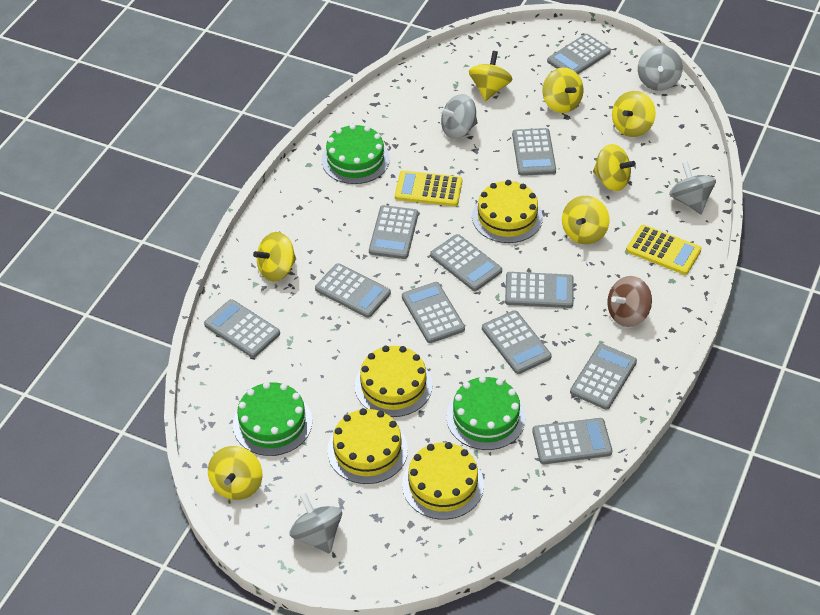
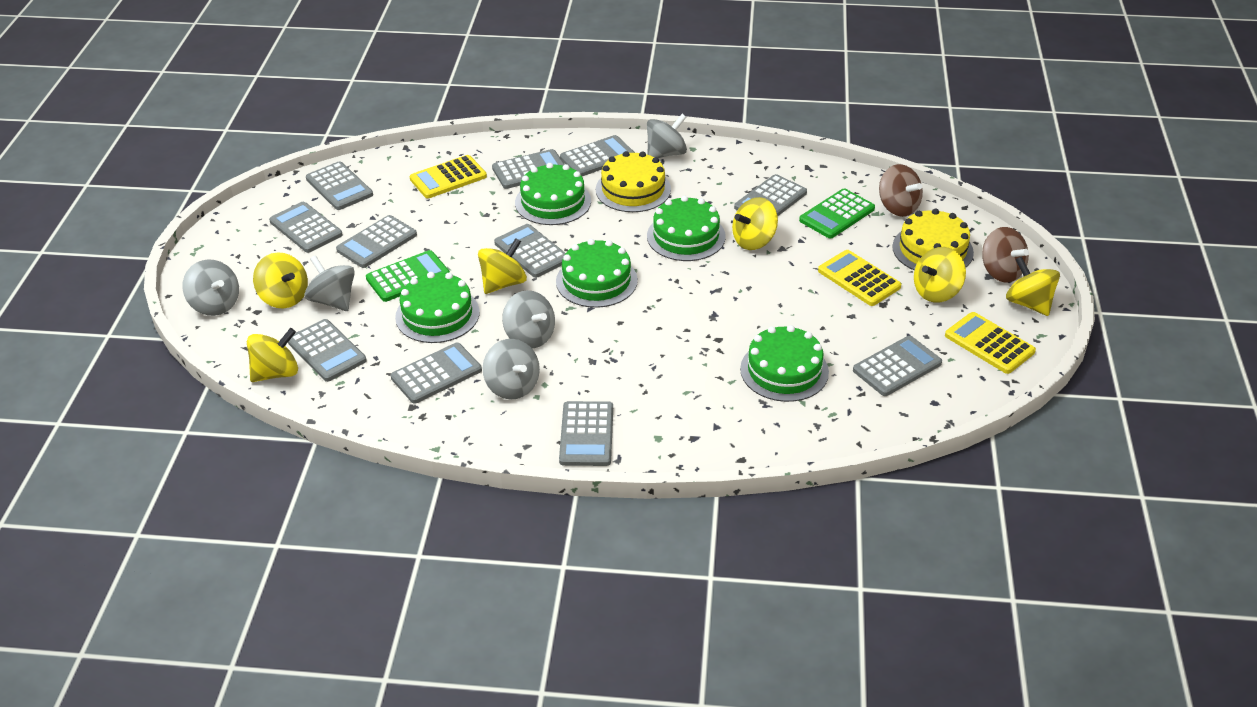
brown spinning top: [607,276,652,327] = 1 -> [879,164,923,217] [982,227,1029,282] = 2
green cake: [233,382,312,456] [321,124,390,184] [446,376,526,450] = 3 -> [395,272,480,343] [515,163,591,225] [556,239,638,308] [647,196,726,261] [740,325,829,402] = 5
green calculator: none = 0 -> [366,250,450,302] [799,188,875,239] = 2
grey spinning top: [289,493,342,554] [439,94,478,139] [638,46,683,91] [669,161,716,214] = 4 -> [183,259,239,316] [305,255,355,311] [483,339,540,400] [502,290,555,348] [647,114,687,158] = 5
yellow cake: [327,408,408,484] [355,346,433,417] [402,442,484,520] [472,180,543,243] = 4 -> [596,151,671,212] [892,208,974,270] = 2
yellow calculator: [395,170,462,206] [626,225,702,275] = 2 -> [410,155,487,198] [818,250,901,306] [945,312,1036,374] = 3
yellow spinning top: [208,446,262,500] [253,232,296,282] [469,51,512,101] [542,68,584,113] [562,196,609,244] [593,144,636,191] [612,91,656,137] = 7 -> [247,328,298,382] [253,253,308,309] [478,238,527,294] [732,197,778,250] [914,247,966,303] [1006,256,1060,316] = 6

